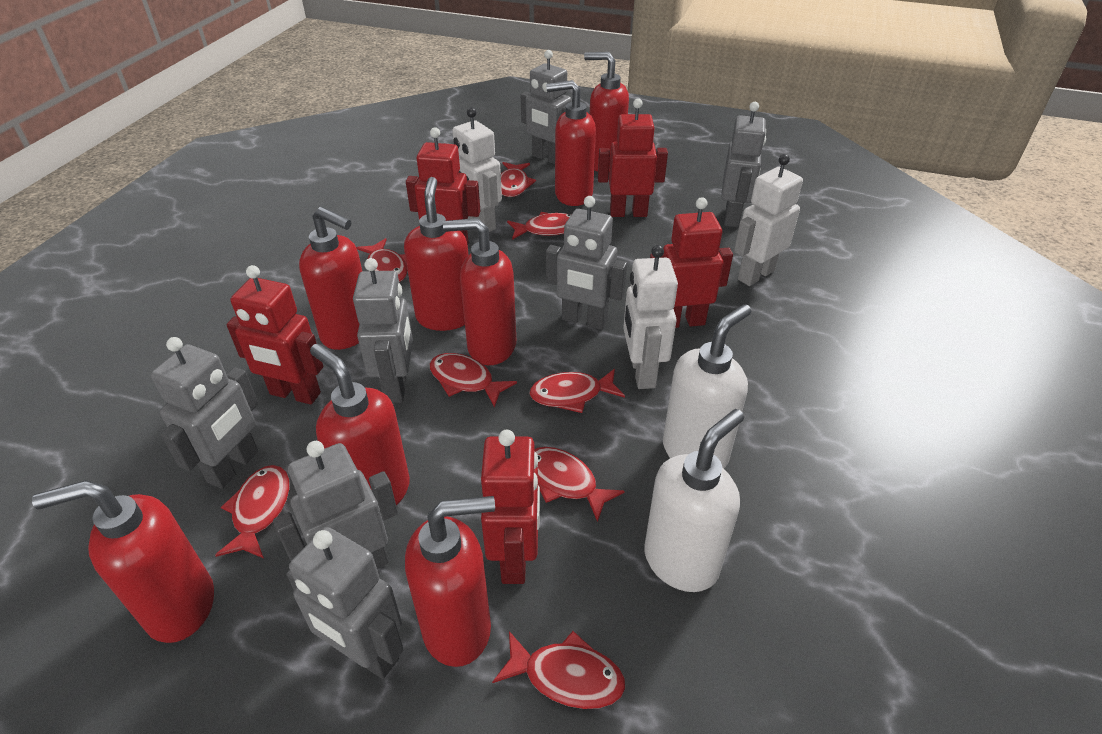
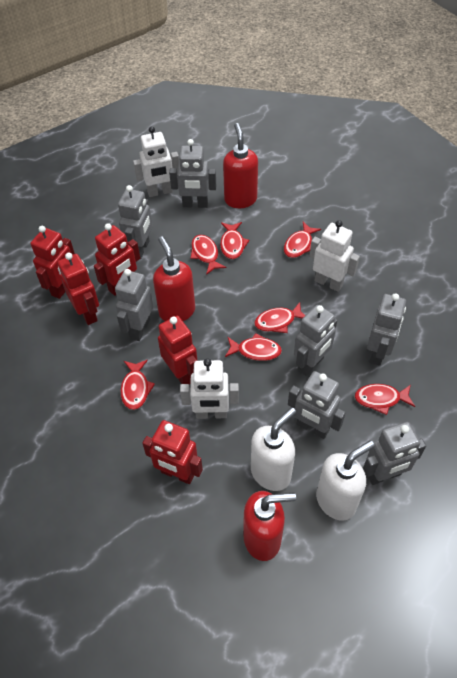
red fish: [215,465,289,558] [356,238,408,282] [430,353,517,408] [492,631,625,709] [501,162,536,197] [507,212,571,240] [530,369,625,413] [535,447,624,522] = 8 -> [120,360,155,410] [190,235,227,275] [220,222,249,259] [225,333,282,361] [254,302,306,333] [284,222,321,258] [355,384,415,415] = 7
red soap dispenser: [32,480,214,643] [299,207,362,350] [310,344,410,505] [404,177,468,331] [405,496,495,667] [443,218,516,365] [546,80,596,206] [584,52,629,172] = 8 -> [153,236,195,321] [223,123,258,208] [243,491,296,561] = 3

